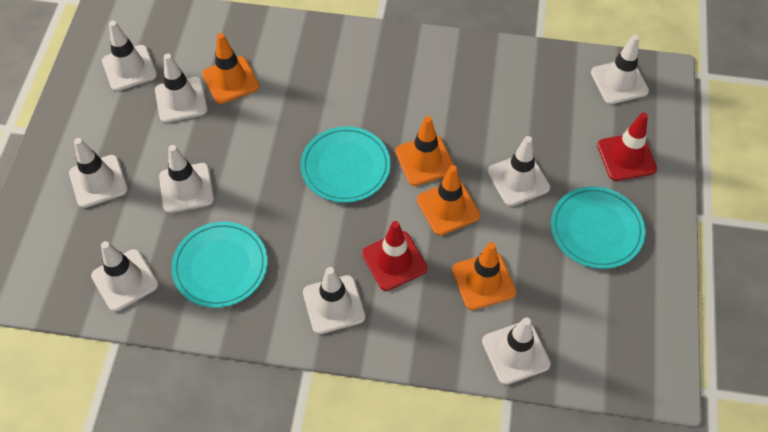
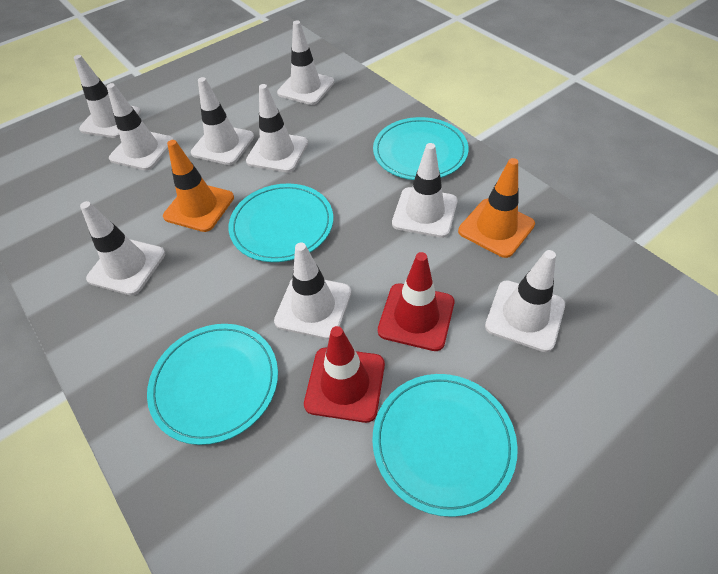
orange traffic cone: [202,33,259,104] [395,116,455,186] [417,165,480,236] [452,242,516,310] = 4 -> [163,140,234,232] [458,158,535,258] = 2
turquoise plate: [171,222,267,308] [300,126,390,203] [551,186,645,269] = 3 -> [147,324,278,445] [228,183,333,262] [372,374,518,517] [373,117,469,180] = 4

